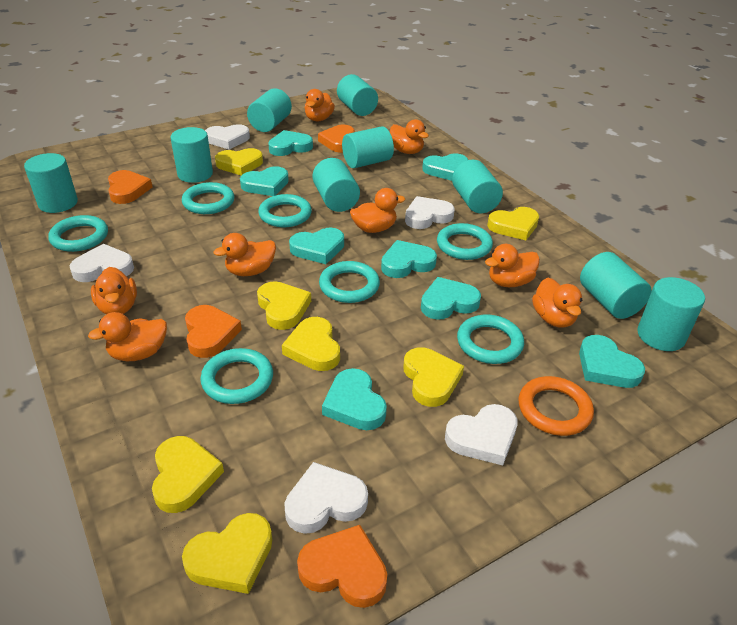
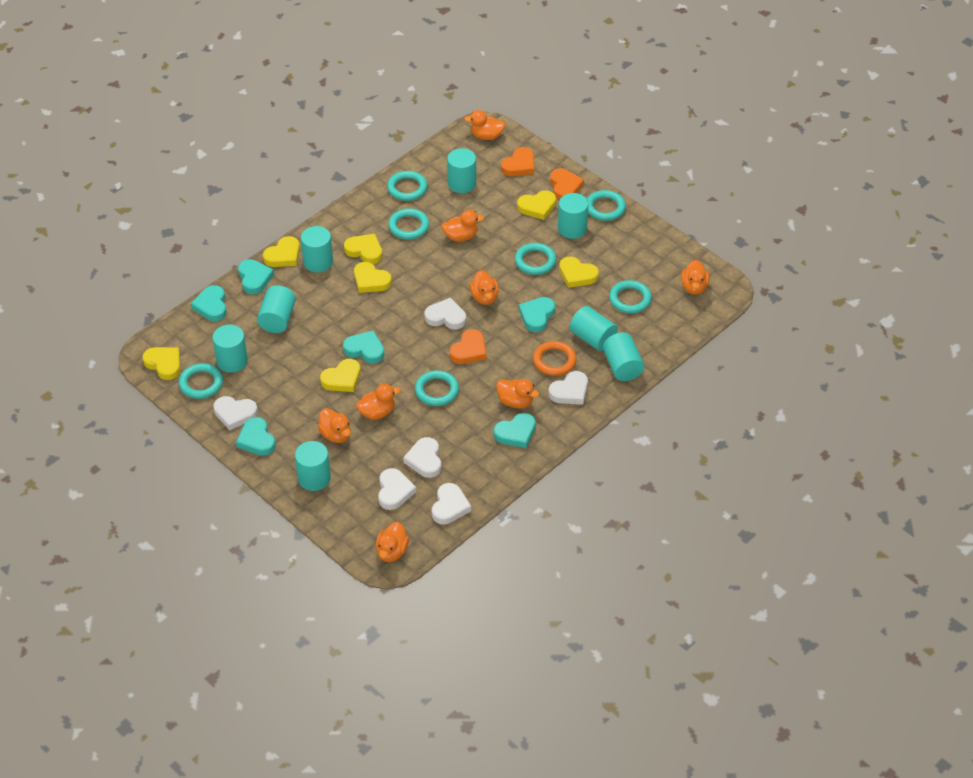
orange heart: [108,170,153,204] [185,305,242,358] [297,525,387,608] [318,125,355,153] = 4 -> [450,329,486,364] [501,147,534,176] [550,168,584,200] = 3
turquoise cylinder: [24,153,78,213] [170,127,213,183] [247,88,292,132] [312,158,360,212] [337,74,378,116] [342,126,394,168] [452,159,503,213] [580,252,652,319] [637,277,705,351] = 9 -> [212,325,248,373] [257,285,296,333] [295,441,331,491] [301,226,333,272] [447,148,476,193] [558,193,588,239] [570,306,618,351] [603,333,644,381] = 8
turquoise heart: [240,166,289,196] [268,130,313,156] [289,228,344,264] [322,368,387,430] [381,240,437,278] [421,277,481,320] [422,153,468,181] [579,335,645,388] = 8 -> [191,285,227,321] [236,417,276,456] [238,259,274,294] [343,331,384,364] [494,413,536,448] [519,297,555,332] = 6
white heart: [70,244,134,282] [205,124,250,150] [284,462,368,534] [405,196,455,229] [445,404,517,466] = 5 -> [213,396,258,430] [378,468,416,510] [403,437,442,478] [424,298,466,329] [432,483,471,525] [548,371,588,405] = 6

